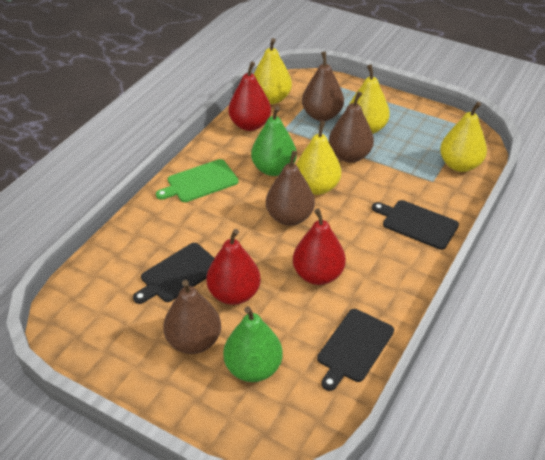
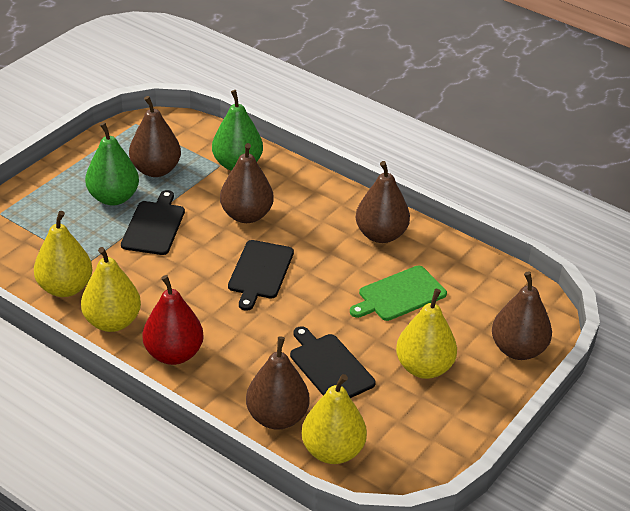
brown pear: [163,280,221,354] [266,151,315,226] [302,52,344,121] [329,91,374,163] = 4 -> [129,96,181,177] [220,143,274,223] [246,336,310,430] [356,161,410,243] [492,272,552,360] = 5
red pear: [206,229,261,305] [229,62,271,131] [293,208,346,285] = 3 -> [142,275,204,365] = 1

